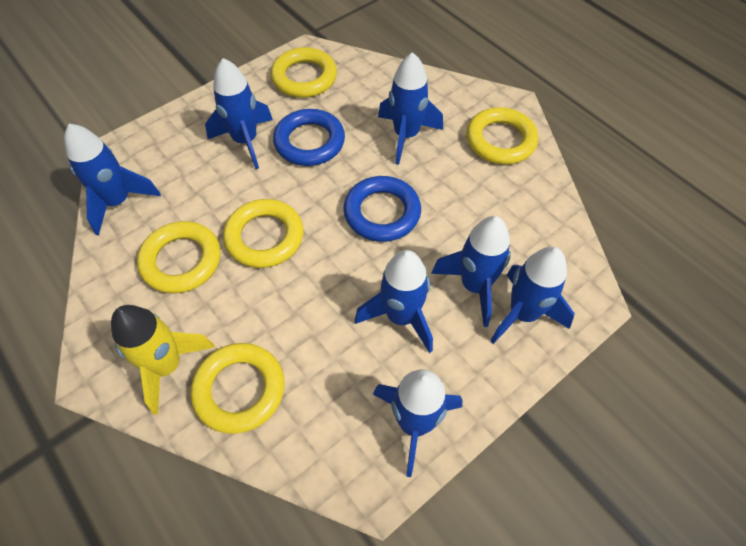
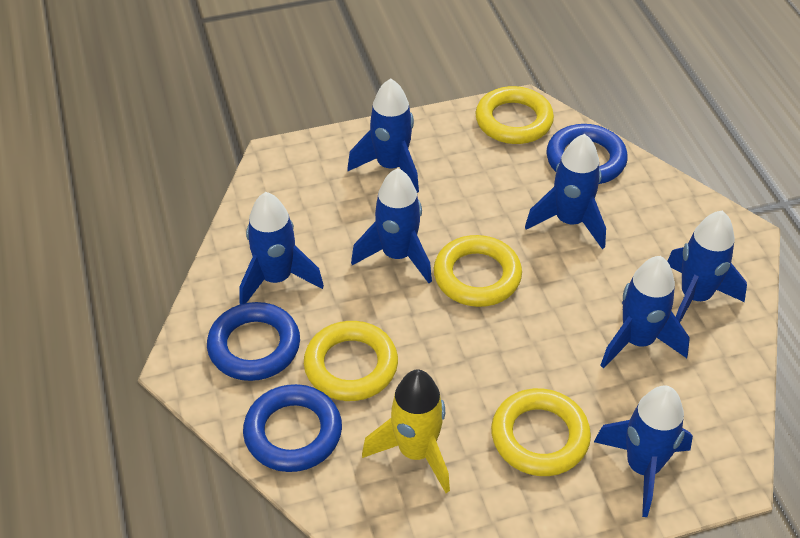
blue ring: [273,109,345,166] [343,176,421,242] = 2 -> [207,302,300,381] [243,384,342,472] [547,124,628,184] = 3
yellow ring: [137,221,220,294] [191,343,285,434] [223,199,303,268] [271,47,337,98] [466,107,538,164] = 5 -> [304,321,398,401] [434,235,522,307] [475,86,554,144] [491,388,591,476] = 4

